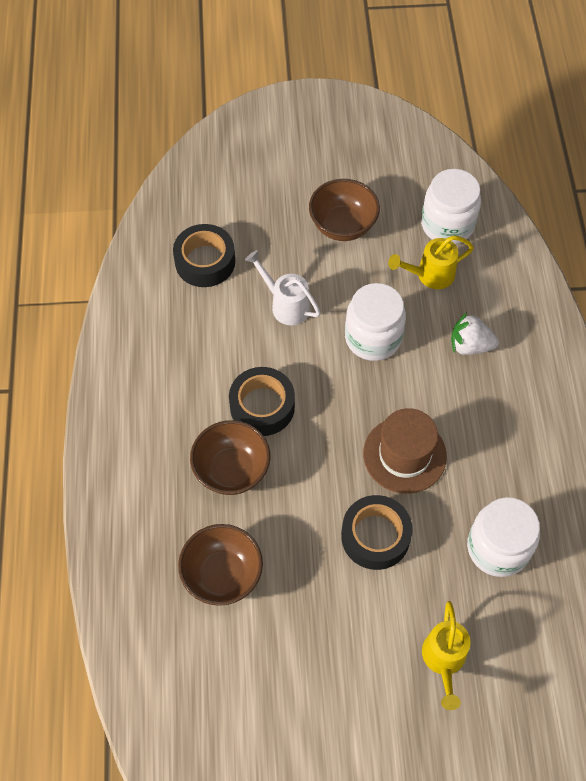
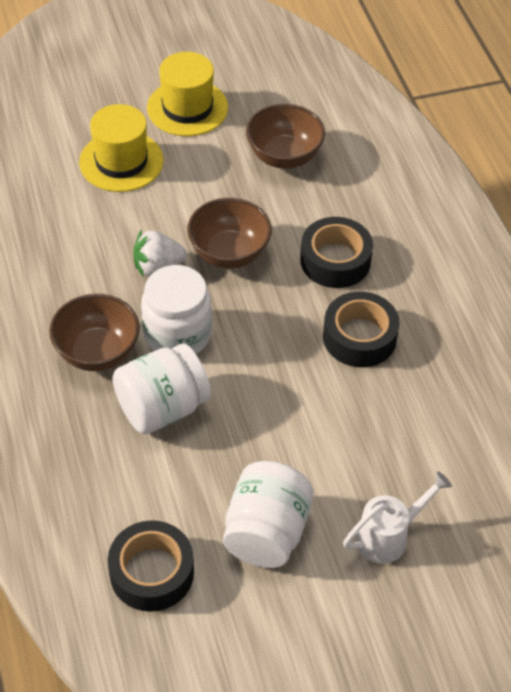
brown hat: [363,408,447,494] = 1 -> none = 0
yellow hat: none = 0 -> [79,104,163,192] [147,52,228,136] = 2
yellow watering can: [388,236,474,289] [422,601,471,710] = 2 -> none = 0

